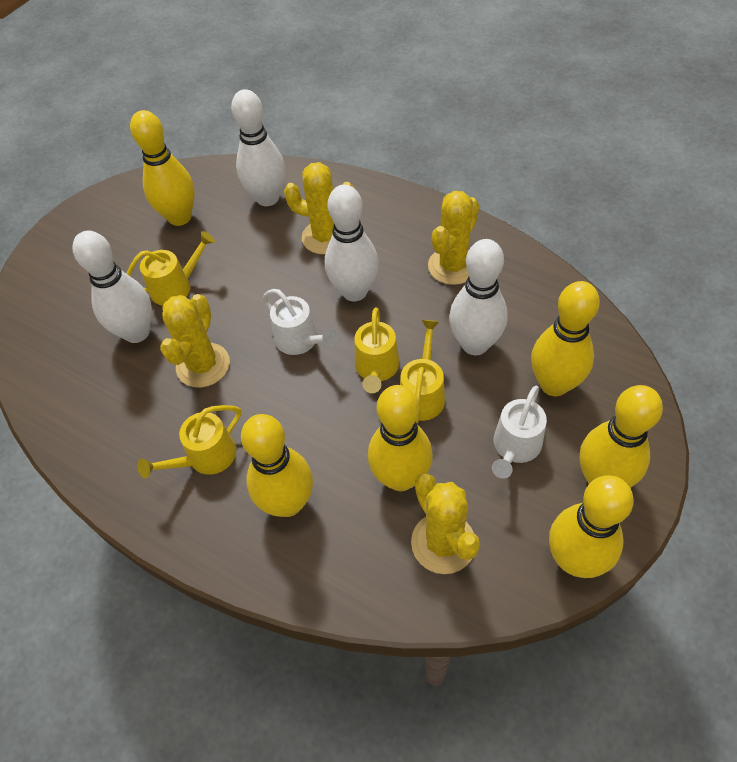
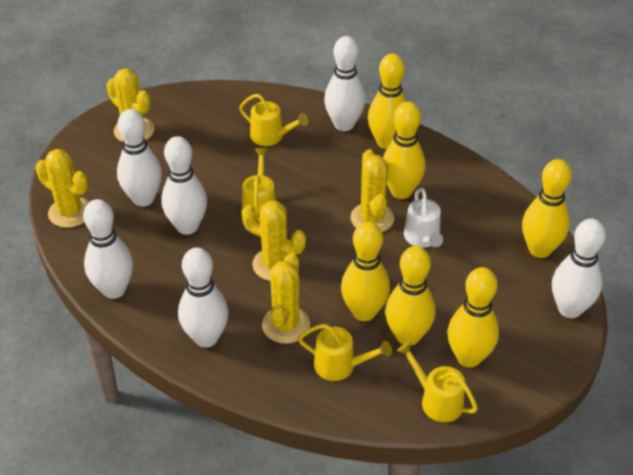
white bowling pin: [72,230,152,343] [231,89,285,206] [325,185,379,301] [449,239,508,355] = 4 -> [83,199,133,299] [117,109,162,207] [161,136,207,235] [178,247,229,348] [324,36,366,131] [552,219,606,318] = 6
white watering can: [263,289,338,355] [492,386,547,479] = 2 -> [404,188,443,248] = 1
yellow cactus: [160,294,230,388] [284,162,355,255] [411,473,480,574] [428,191,479,285] = 4 -> [36,149,89,228] [106,68,154,142] [241,201,306,281] [262,253,310,344] [350,149,395,232] = 5

